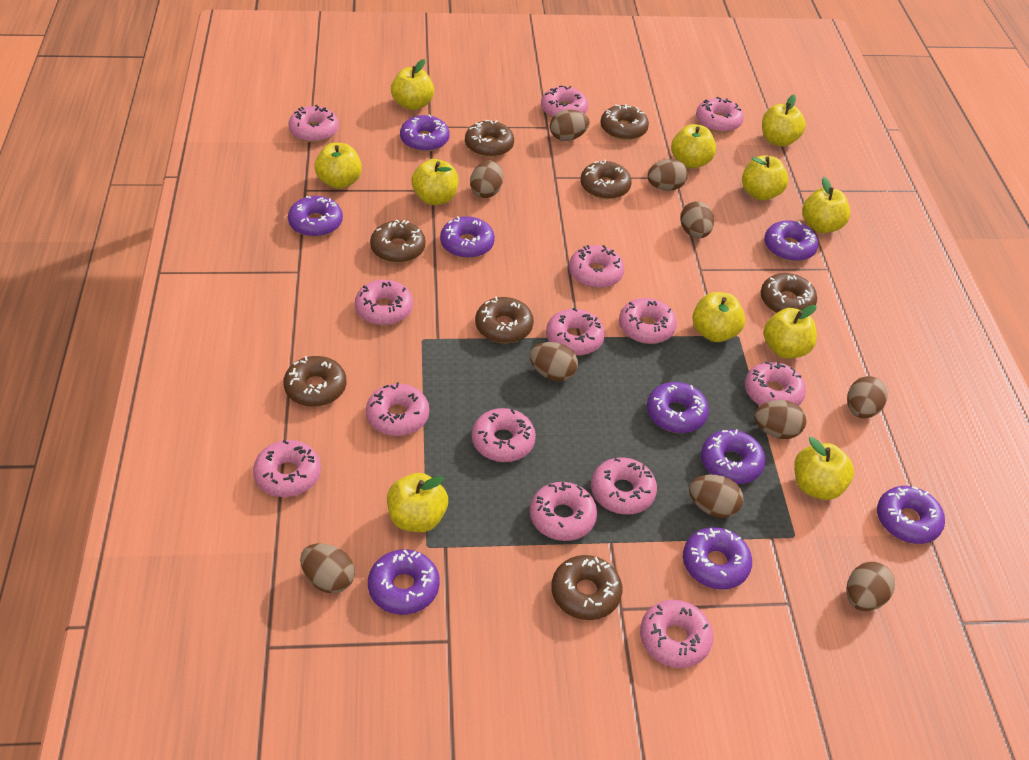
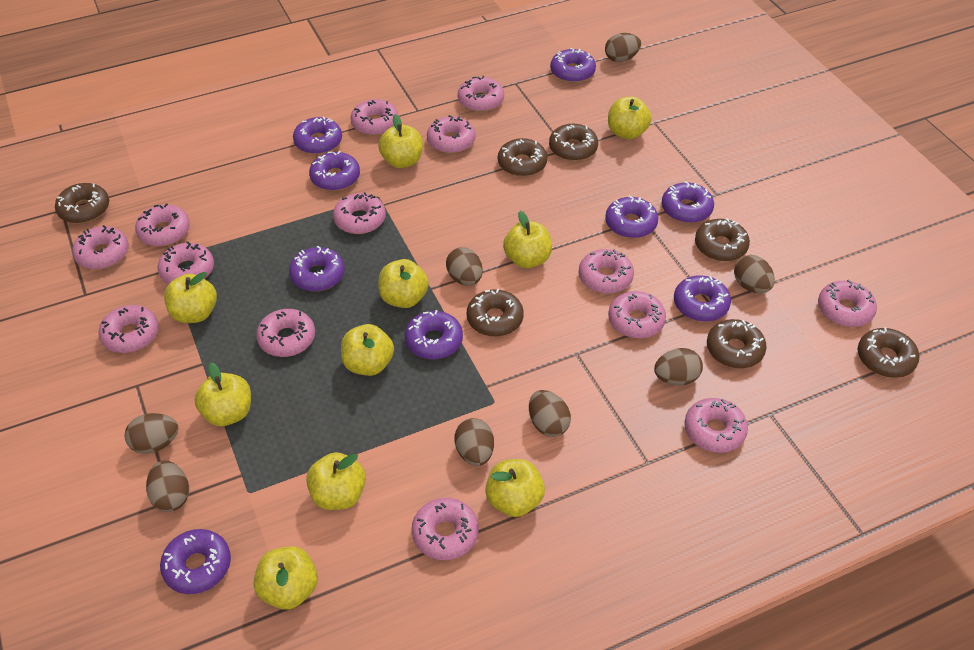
brown donut: [283,356,346,407] [370,219,426,263] [465,120,514,157] [475,297,534,343] [551,555,622,620] [580,160,632,199] [600,104,649,140] [761,273,817,313] = 8 -> [55,183,109,223] [467,288,524,337] [498,138,547,177] [549,124,598,161] [695,218,750,261] [707,319,767,368] [858,327,919,378] = 7
brown egg: [300,543,355,593] [470,161,503,198] [529,342,578,382] [550,110,590,141] [647,159,688,191] [680,201,714,238] [689,475,743,518] [754,400,806,439] [846,562,895,611] [847,376,888,418] = 10 -> [125,413,178,454] [146,460,189,512] [446,247,483,286] [454,418,494,466] [529,390,571,437] [605,33,641,62] [654,348,703,386] [734,255,775,293] = 8
yellow apple: [314,143,362,189] [387,473,448,532] [391,59,434,110] [412,159,459,205] [671,124,716,169] [692,292,745,342] [742,155,788,201] [762,95,806,147] [763,305,817,359] [794,437,854,500] [802,177,850,233] = 11 -> [164,272,217,323] [195,362,251,426] [254,546,318,610] [306,452,366,510] [341,324,394,376] [378,114,423,168] [378,259,429,308] [485,459,545,517] [503,211,552,268] [608,96,652,140] = 10

